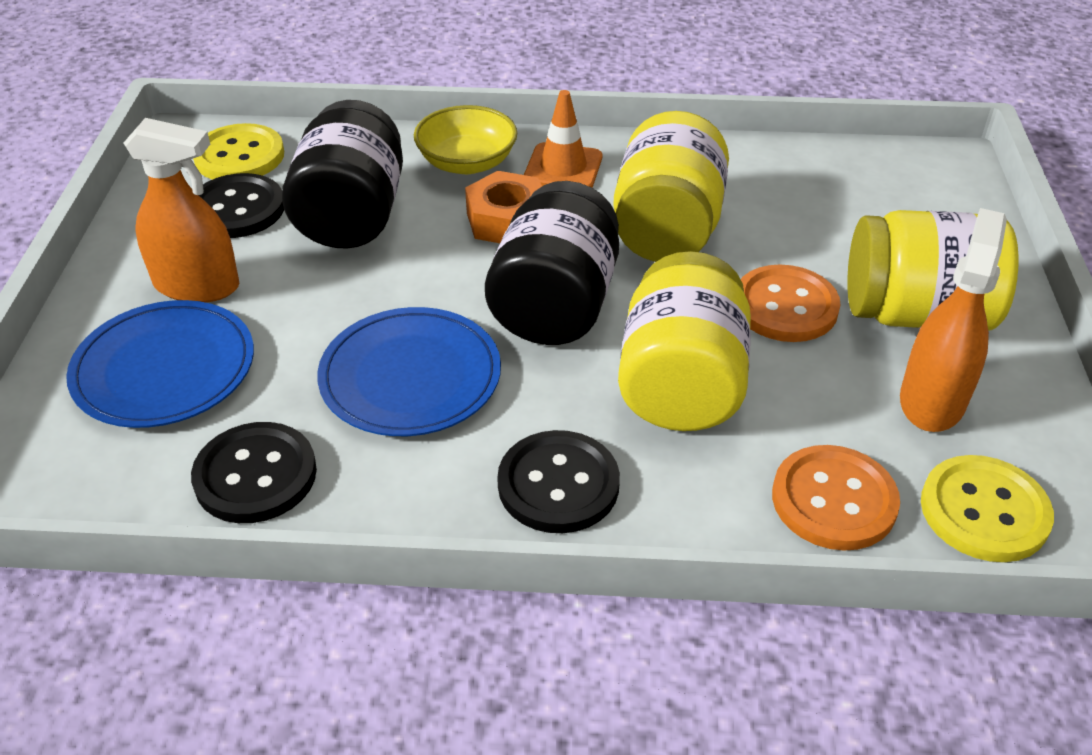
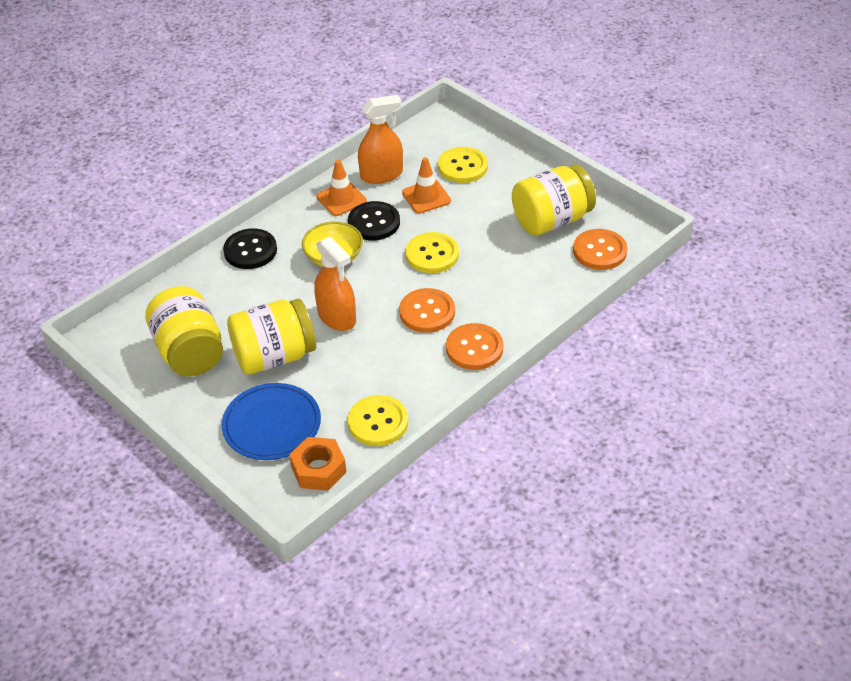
black button: [191,422,317,523] [199,173,284,238] [497,430,620,533] = 3 -> [223,228,277,269] [348,201,400,240] = 2
black jar: [282,100,403,249] [485,181,619,345] = 2 -> none = 0
blue plate: [66,300,254,428] [317,307,501,436] = 2 -> [222,383,321,460] = 1
orange button: [741,265,840,342] [772,445,900,551] = 2 -> [399,288,455,333] [446,323,503,370] [573,229,627,270] = 3
orange traffic cone: [524,90,602,187] = 1 -> [317,160,367,216] [402,157,451,214] = 2
yellow button: [193,123,284,180] [921,455,1054,562] = 2 -> [348,395,408,446] [405,232,459,273] [438,147,488,183] = 3

